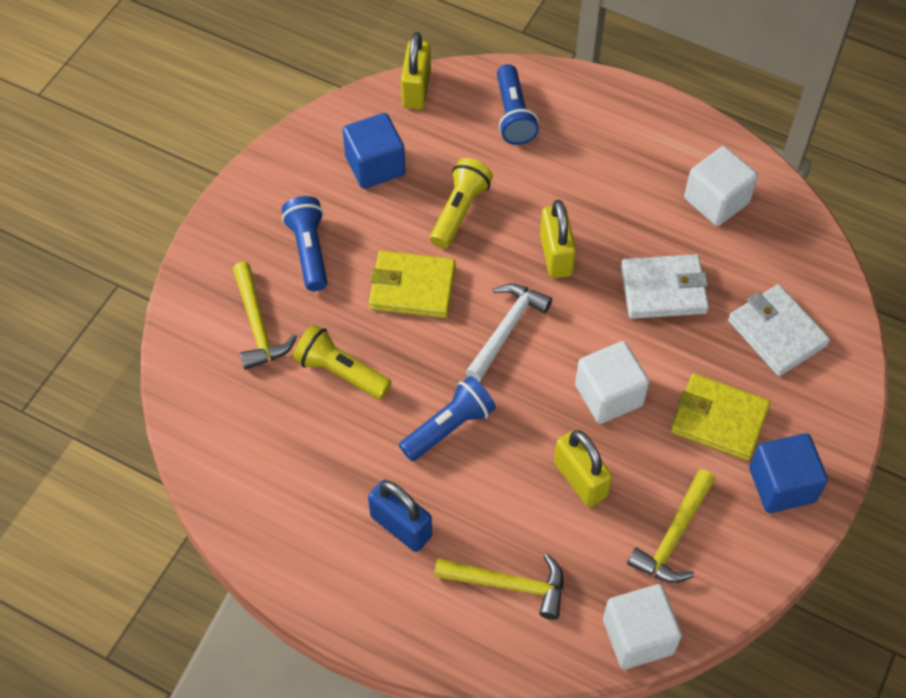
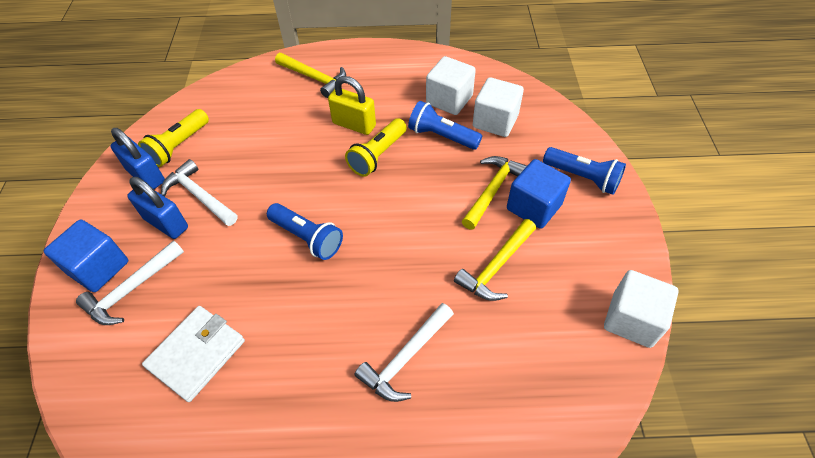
blue padlock: [368,480,432,552] = 1 -> [110,128,165,189] [127,177,188,239] = 2
white hammer: [466,283,552,382] = 1 -> [76,241,184,325] [161,159,238,226] [355,303,454,402] = 3
white wallet: [621,254,709,319] [728,284,830,376] = 2 -> [142,306,245,402] = 1
yellow padlock: [401,32,431,109] [540,200,576,278] [554,429,612,507] = 3 -> [328,76,376,135] = 1
yellow wallet: [369,251,456,318] [671,373,771,461] = 2 -> none = 0

